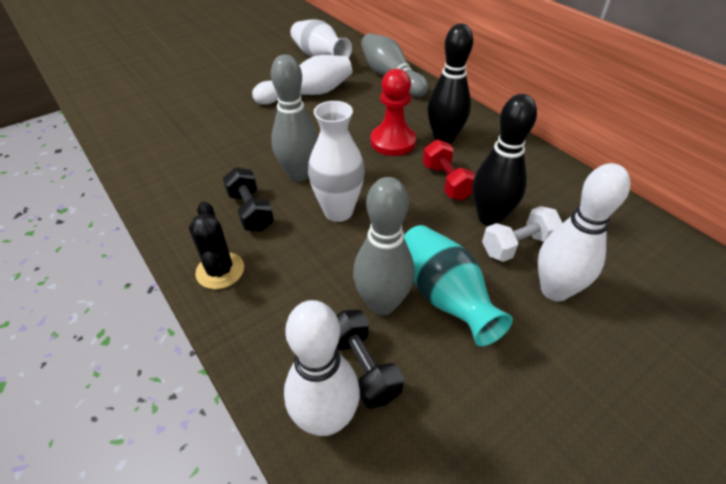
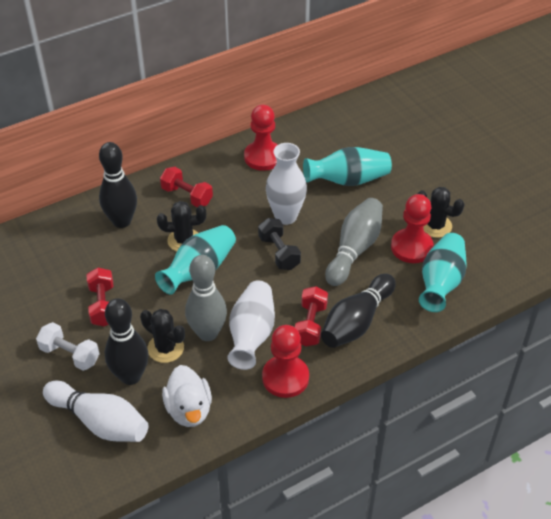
black bowling pin: [427,24,473,144] [472,94,537,226] = 2 -> [99,142,137,228] [105,298,148,385] [321,274,396,348] = 3
black cactus: [189,201,244,289] = 1 -> [140,309,185,363] [157,201,206,251] [418,187,465,238] = 3
black dumbbell: [223,167,274,231] [336,310,404,409] = 2 -> [258,218,301,270] = 1
grey bowling pin: [271,55,318,182] [353,177,415,316] [361,33,428,97] = 3 -> [185,255,227,341] [325,198,383,286] = 2
red dumbbell: [423,139,475,200] = 1 -> [86,268,114,327] [160,167,213,207] [295,286,328,346] = 3
red pawn: [370,69,416,156] = 1 -> [244,105,278,171] [262,325,309,398] [391,194,434,263] = 3
turquoise vase: [404,225,513,346] = 1 -> [155,225,236,295] [303,147,392,186] [419,233,467,312] = 3
white bowling pin: [252,55,352,105] [284,300,360,436] [538,163,630,301] = 3 -> [43,381,148,442] = 1
white duck: none = 0 -> [162,365,212,427] = 1

